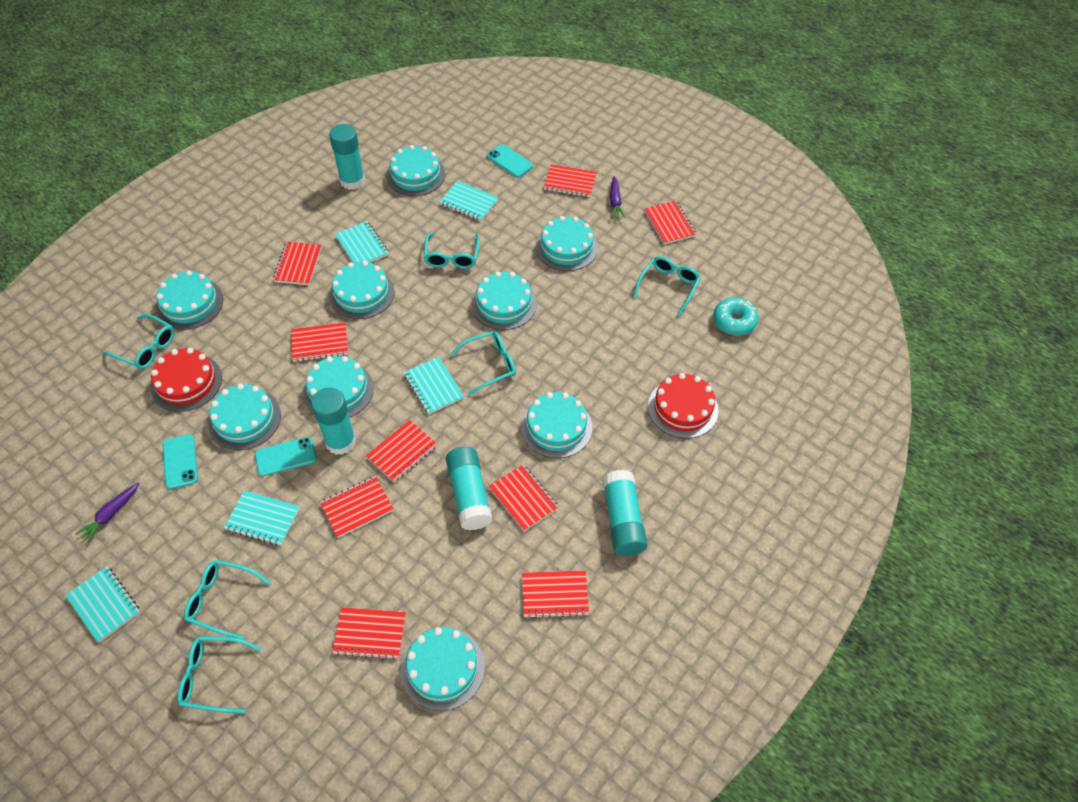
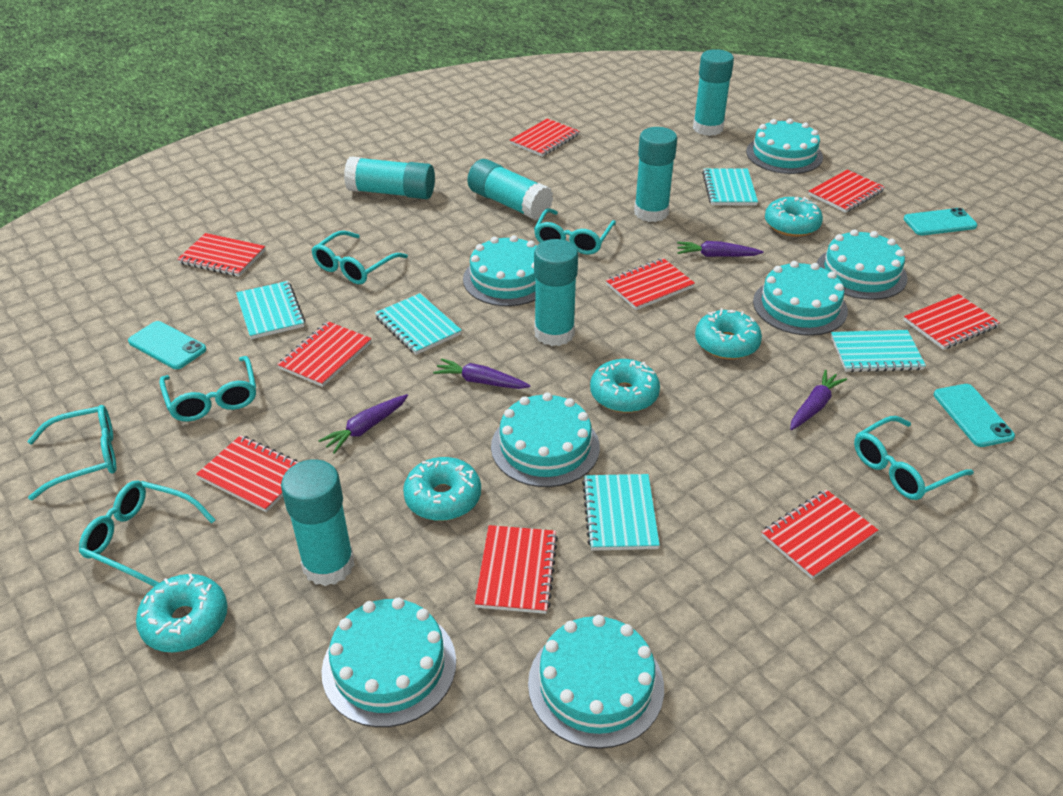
purple carrot: [76,482,140,543] [610,176,625,218] = 2 -> [318,394,408,454] [433,358,531,389] [677,241,763,257] [790,370,847,430] = 4
red cake: [150,348,222,412] [648,373,719,438] = 2 -> none = 0
turquoise cake: [156,270,223,330] [208,384,281,450] [303,356,374,418] [329,261,394,319] [386,145,445,196] [401,627,485,711] [472,271,537,330] [521,392,592,458] [536,216,598,271] = 9 -> [322,598,456,727] [463,235,537,306] [491,392,600,487] [528,615,664,749] [746,119,823,174] [753,261,848,336] [817,229,908,300] = 7
turquoise donut: [713,297,759,335] = 1 -> [136,573,228,652] [403,457,481,521] [590,359,660,413] [695,308,762,359] [765,197,823,237] = 5
turquoise glue stick: [311,387,356,455] [329,124,365,190] [446,446,493,530] [602,470,647,556] = 4 -> [281,459,355,586] [344,157,435,199] [467,159,553,220] [534,239,578,346] [634,127,677,222] [693,49,734,136] = 6

